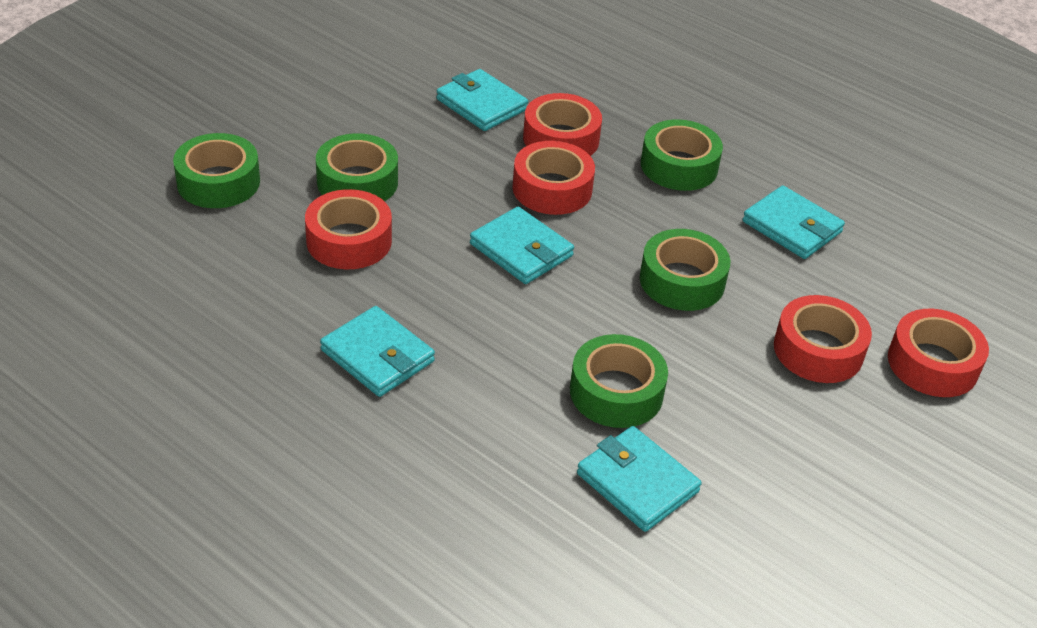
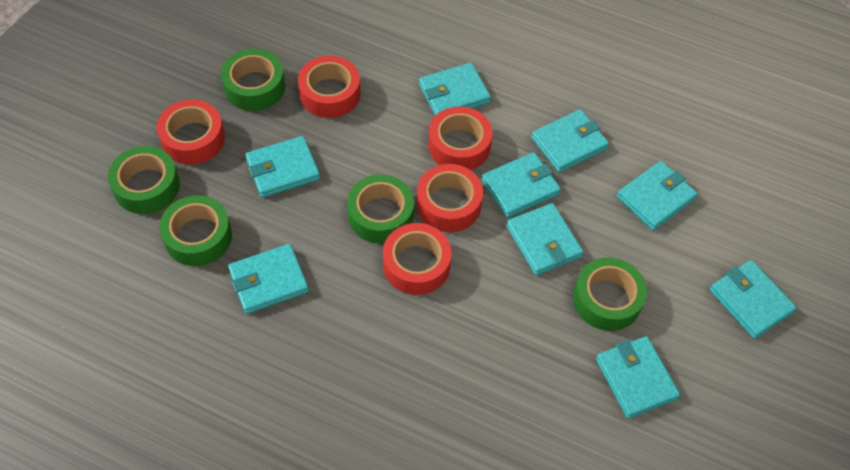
turquoise wallet: [320,306,435,397] [436,69,528,131] [470,207,574,284] [577,426,702,532] [742,186,845,259] = 5 -> [228,244,309,314] [245,136,320,198] [419,63,491,116] [482,152,561,218] [506,203,584,275] [531,109,609,172] [596,336,680,418] [617,161,698,230] [710,260,797,339] = 9

